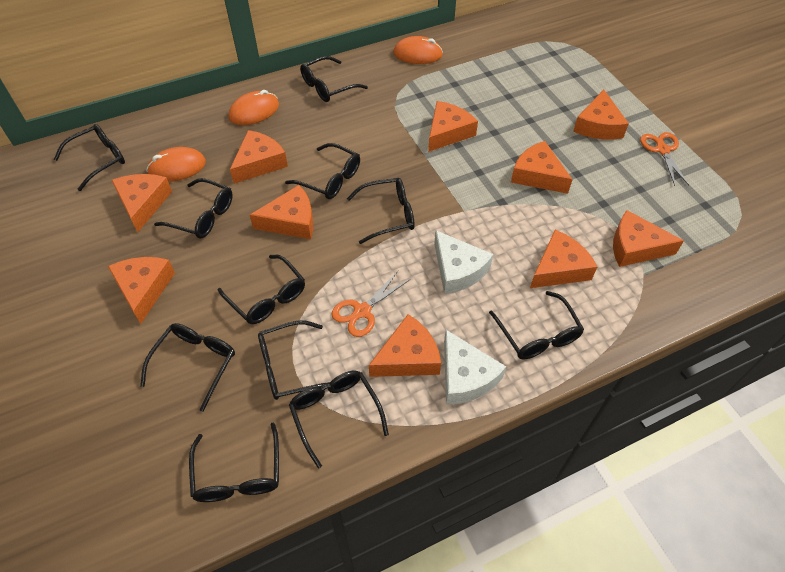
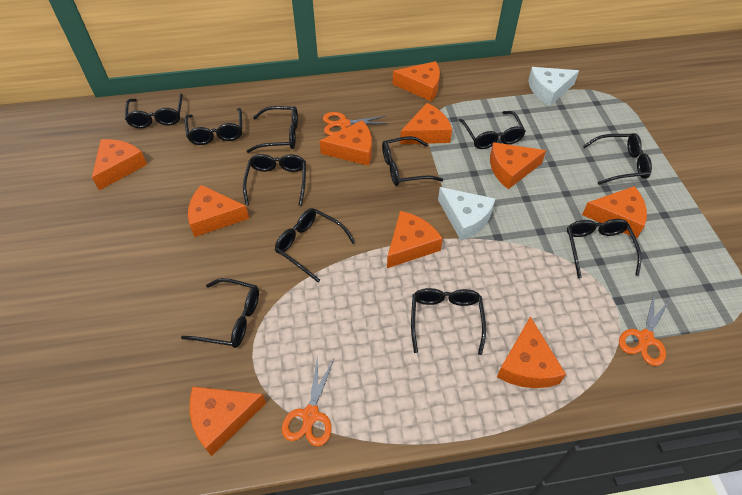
orange mouse: [147,147,206,182] [229,90,279,125] [393,36,443,64] = 3 -> none = 0
orange scissors: [332,271,409,337] [640,132,689,186] = 2 -> [282,356,335,446] [323,112,389,136] [619,291,670,366] = 3

